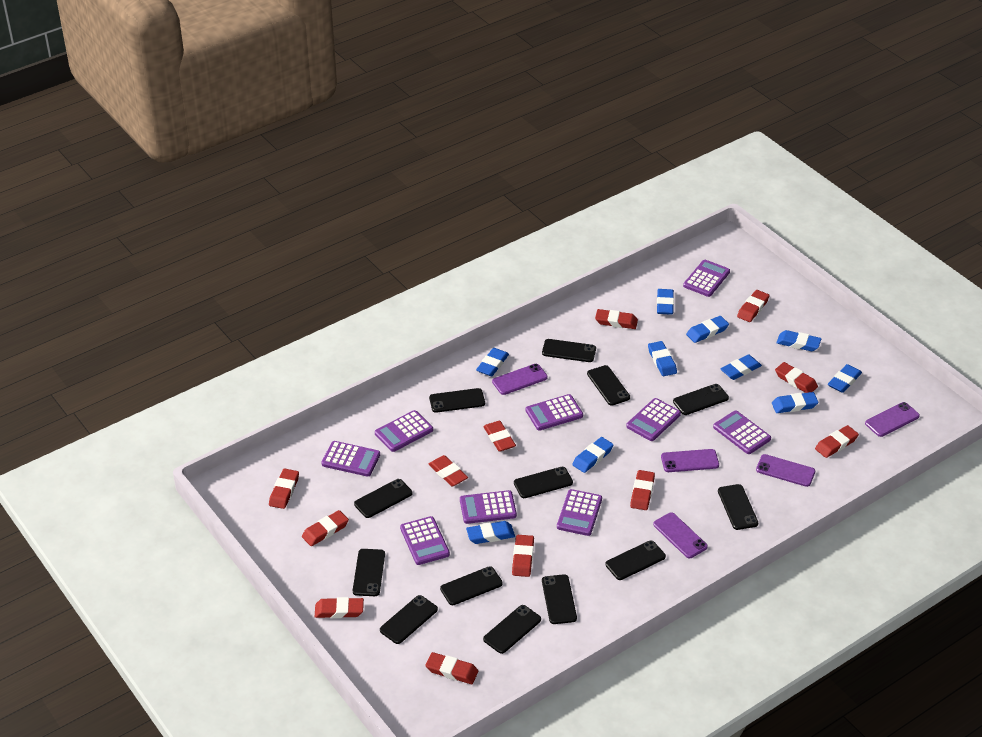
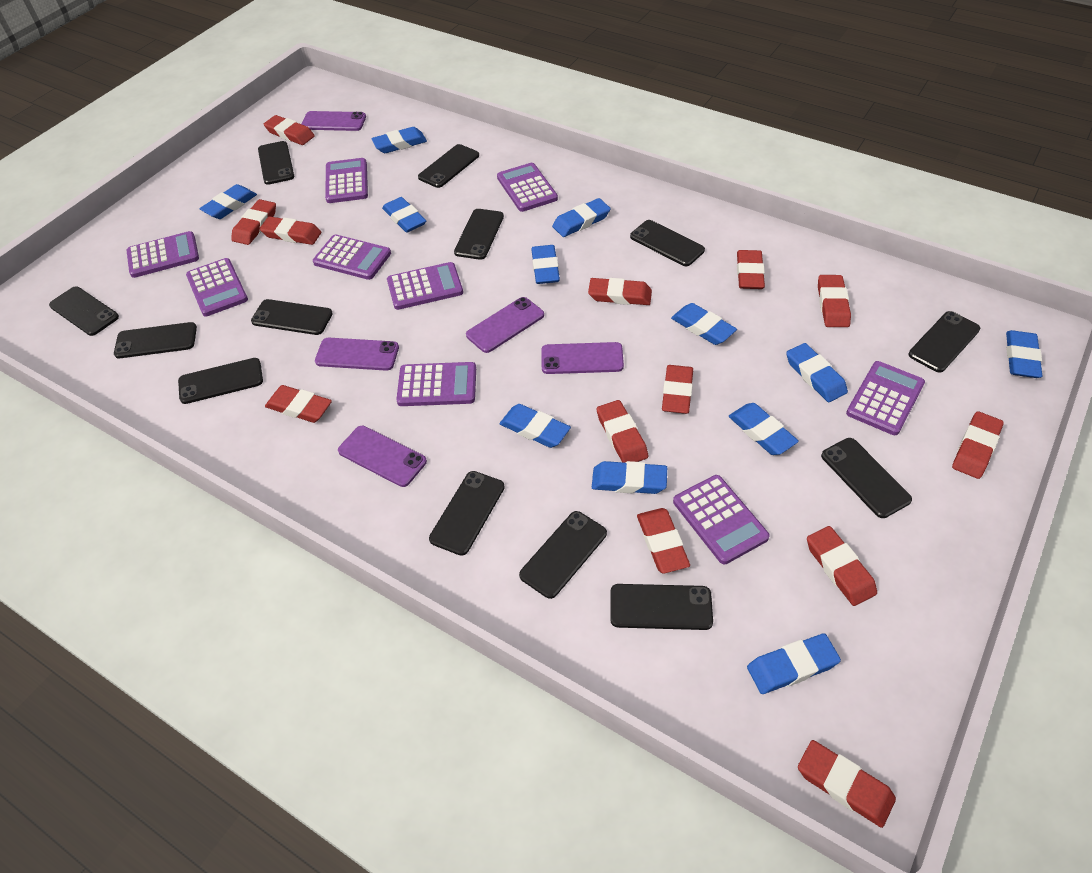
blue eraser: [466,521,515,544] [476,348,509,376] [572,437,614,473] [648,341,677,376] [657,289,674,315] [686,316,729,343] [720,354,762,380] [772,392,819,413] [776,330,821,351] [828,364,862,393] = 10 -> [200,184,257,219] [371,127,427,153] [382,197,426,233] [500,404,571,448] [531,245,560,284] [552,198,611,237] [592,461,667,494] [671,303,737,345] [729,403,799,455] [747,633,841,694] [786,343,848,402] [1006,330,1042,378] = 12
red eraser: [269,469,299,509] [302,510,349,546] [315,597,364,618] [426,652,478,684] [429,455,468,486] [483,421,516,452] [512,535,534,577] [595,309,638,329] [630,470,655,510] [737,290,770,322] [775,362,818,393] [815,425,859,458] = 12 -> [231,199,276,245] [260,216,321,245] [264,115,315,145] [265,385,332,423] [588,278,652,305] [596,400,648,463] [637,508,690,573] [662,365,693,414] [737,250,765,289] [798,740,896,828] [807,526,877,606] [818,275,851,327] [952,411,1004,479] = 13

